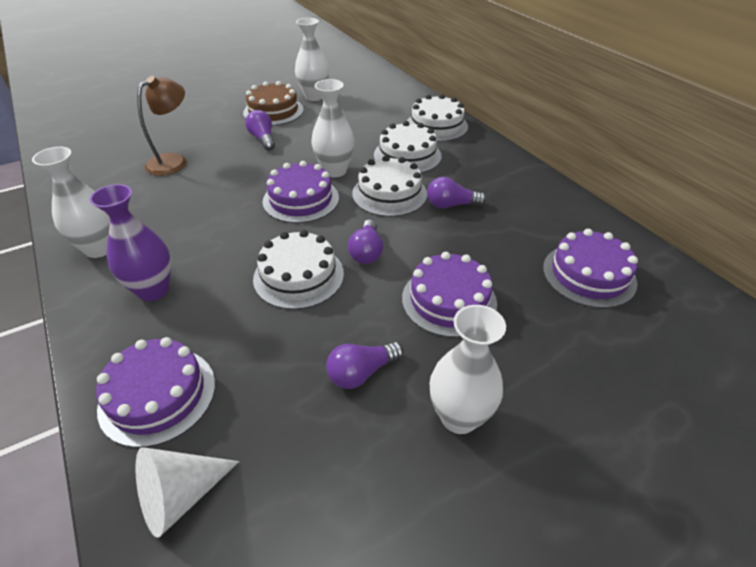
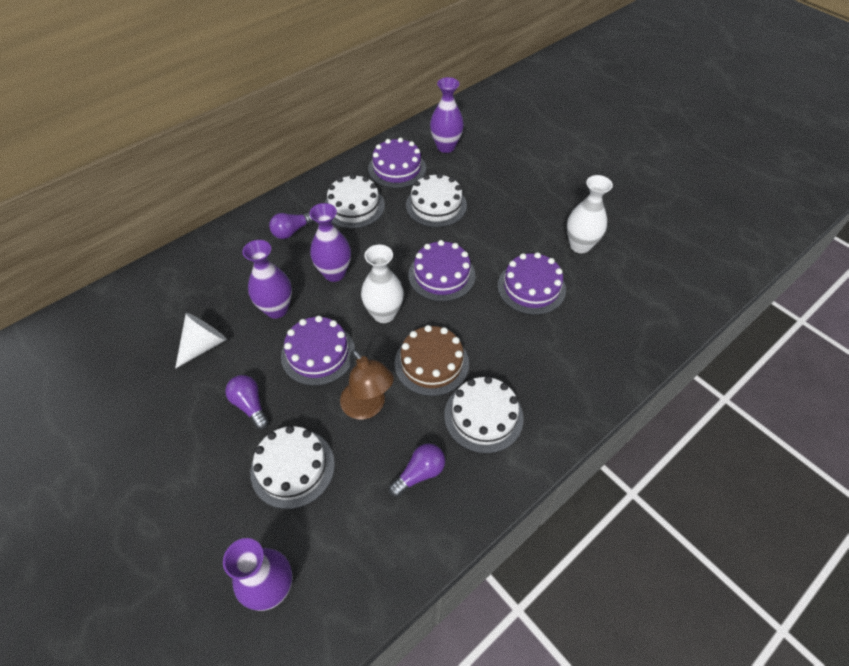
purple light bulb: [245,110,275,151] [326,342,404,389] [348,220,383,264] [427,177,486,209] = 4 -> [225,375,269,430] [269,212,315,239] [389,444,445,497] = 3
purple vase: [89,184,171,301] = 1 -> [223,538,293,611] [242,240,292,318] [310,203,351,282] [430,77,464,153] = 4
white vase: [32,147,110,258] [295,18,329,101] [311,79,354,177] [430,305,506,434] = 4 -> [361,245,404,323] [567,175,613,253] = 2

